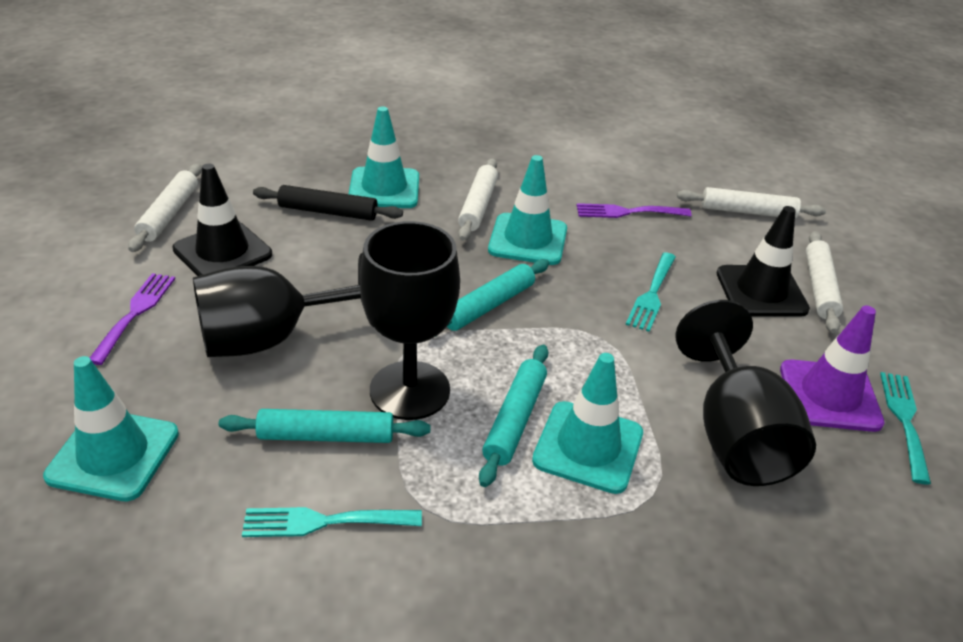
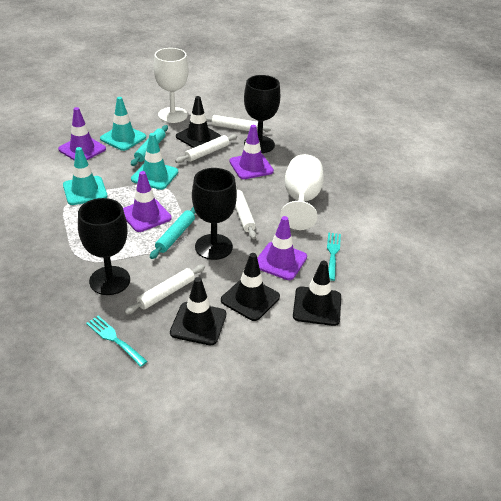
black rolling pin: [253,185,403,221] = 1 -> none = 0
black traffic cone: [172,164,272,276] [717,206,810,317] = 2 -> [170,277,226,345] [176,96,221,148] [221,253,280,321] [293,261,341,326] = 4
purple fork: [90,273,175,365] [577,203,692,218] = 2 -> none = 0
purple traffic cone: [780,306,885,432] = 1 -> [58,107,106,161] [123,171,172,232] [229,125,274,179] [257,216,307,280] = 4
turquoise fork: [242,507,422,537] [626,252,676,332] [880,372,931,485] = 3 -> [86,316,148,367] [327,233,341,281] = 2
turquoise rolling pin: [219,409,431,443] [435,259,549,337] [479,345,548,487] = 3 -> [131,125,168,166] [150,207,196,259] = 2
turquoise traffic cone: [43,356,179,501] [349,106,419,208] [488,155,567,265] [532,353,643,494] = 4 -> [63,147,107,205] [100,97,146,151] [131,133,178,190] = 3
white goblet: none = 0 -> [154,48,188,123] [281,154,324,230] = 2

